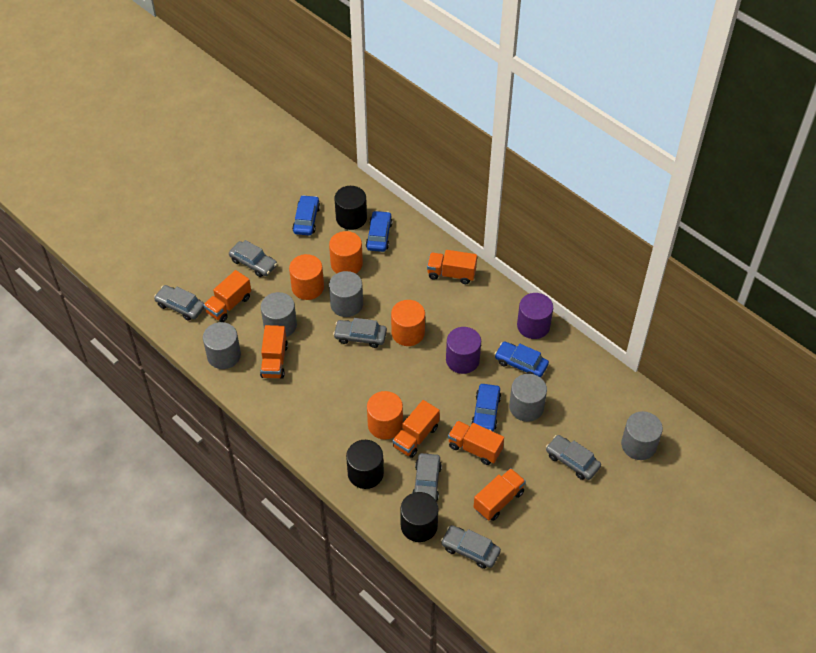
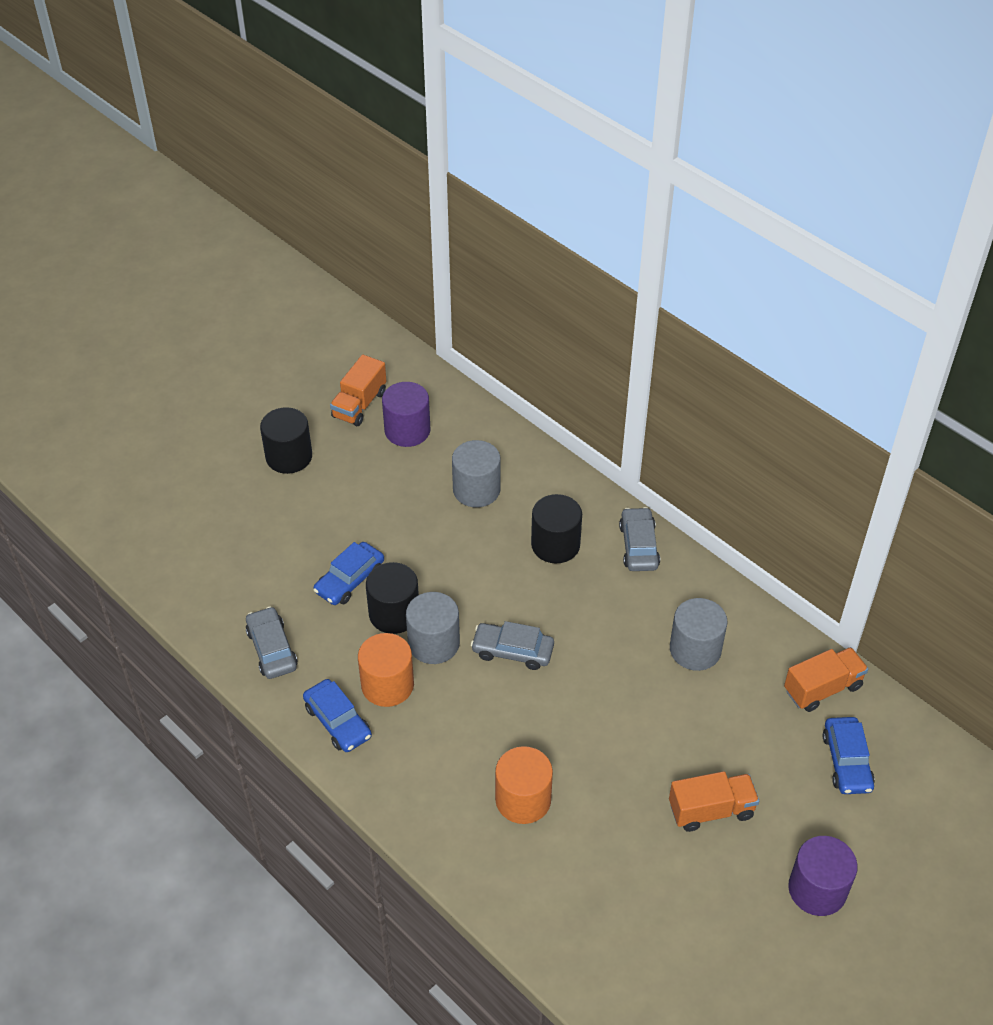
blue car: [292,195,320,236] [366,211,393,252] [471,384,501,431] [495,341,549,378] = 4 -> [303,679,372,752] [313,542,384,605] [823,717,875,794] = 3
grey car: [154,285,204,321] [229,240,277,277] [333,318,387,348] [412,453,442,502] [441,525,501,569] [546,435,601,480] = 6 -> [246,607,297,679] [471,621,554,670] [619,507,660,571] = 3
grey cylinder: [203,322,241,369] [261,292,297,337] [329,271,363,317] [509,374,547,422] [621,411,663,460] = 5 -> [406,592,460,664] [452,440,501,507] [670,598,727,671] = 3
orange cylinder: [289,254,324,300] [329,231,363,274] [367,391,403,440] [391,300,425,346] = 4 -> [358,633,414,707] [495,746,553,824] = 2
orange truck: [204,270,251,322] [260,325,288,379] [393,400,440,458] [427,250,477,284] [448,421,504,465] [474,468,526,521] = 6 -> [330,354,386,426] [669,771,759,832] [784,647,868,712] = 3

